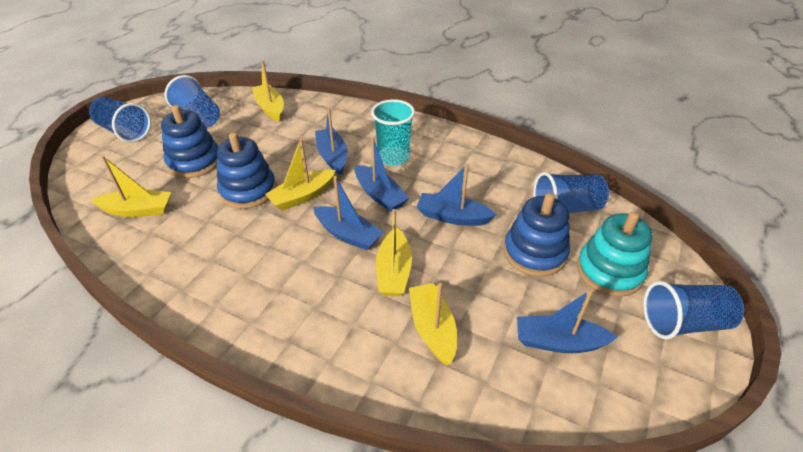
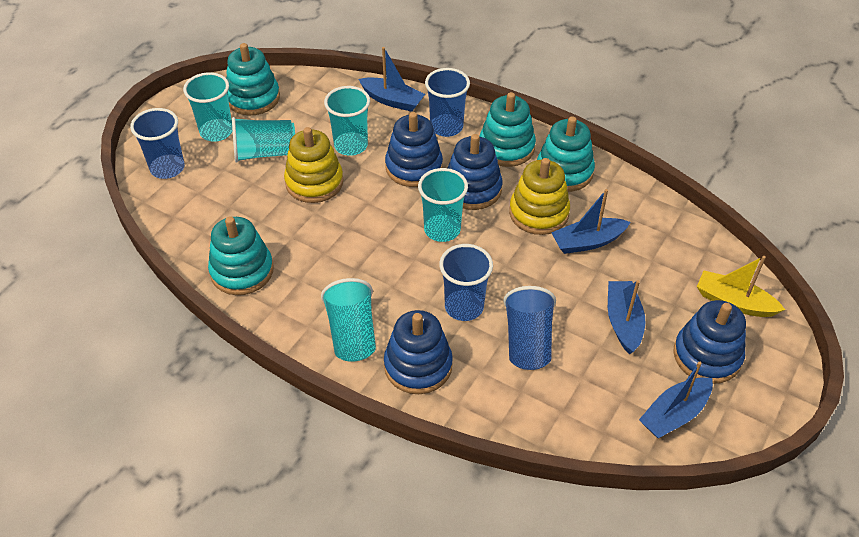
blue boat: [313,176,384,250] [315,108,348,175] [355,137,409,212] [417,164,496,226] [517,289,618,353] = 5 -> [359,47,425,112] [551,189,630,254] [608,280,645,354] [639,361,713,438] = 4
blue stacking toy: [161,105,218,178] [217,132,276,209] [504,193,570,277] = 3 -> [384,310,453,394] [385,112,443,187] [448,134,503,210] [673,300,746,384] = 4
turquoise cup: [371,99,415,166] = 1 -> [183,72,233,142] [232,117,295,163] [321,278,376,362] [324,86,370,156] [418,168,468,242] = 5
turquoise stacking toy: [577,212,652,297] = 1 -> [208,216,273,295] [226,43,280,116] [479,92,536,167] [537,116,595,192] = 4
yellow boat: [91,156,171,217] [252,61,284,122] [265,139,336,211] [376,209,412,296] [409,283,457,365] = 5 -> [697,256,785,317] = 1
yellow stacking toy: none = 0 -> [284,127,343,203] [509,158,570,235] = 2

